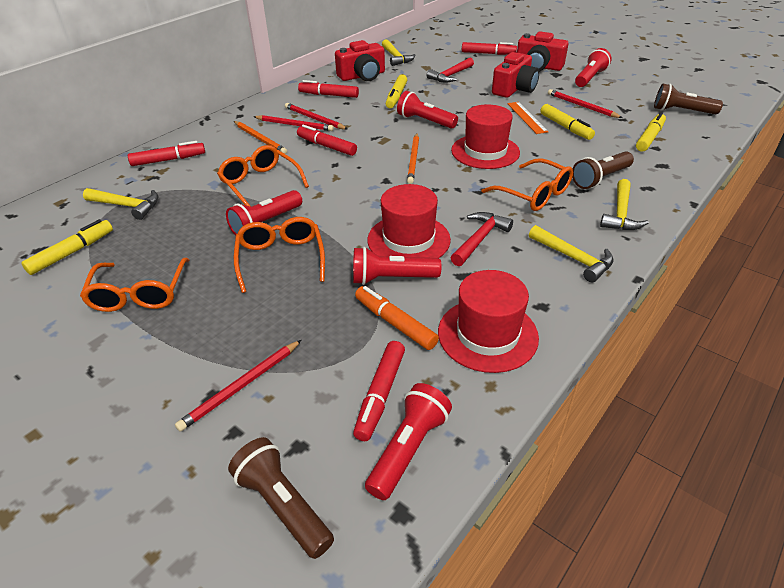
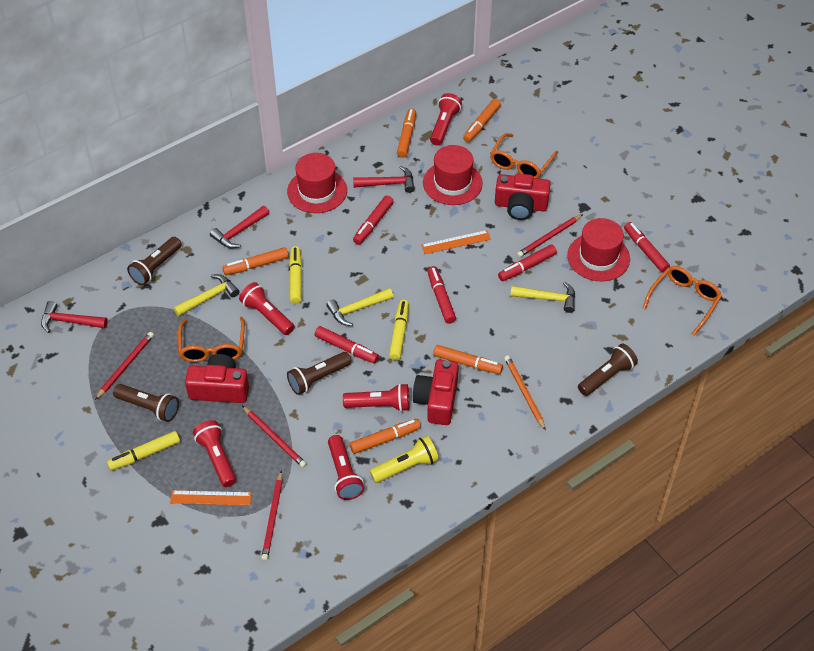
brown flashlight: [228,437,334,559] [572,152,634,189] [654,84,723,114] = 3 -> [113,384,179,422] [127,237,182,285] [287,352,352,395] [578,343,638,396] = 4
orange glasses: [80,258,189,312] [217,145,309,207] [234,217,325,293] [481,158,573,211] = 4 -> [178,317,245,362] [490,133,558,178] [642,266,722,336] = 3
orange marker: [355,286,439,350] = 1 -> [222,247,289,275] [350,419,421,454] [397,109,416,158] [433,345,503,374] [463,99,501,142] = 5
orange pencil: [234,121,287,154] [407,133,419,184] = 2 -> [504,356,546,431] = 1
orange ruler: [507,102,548,134] = 1 -> [170,490,252,505] [421,230,491,254] = 2
red hammer: [426,57,474,83] [451,212,513,266] = 2 -> [41,301,108,333] [210,206,269,248] [353,166,415,193] = 3
yellow flashlight: none = 0 -> [370,436,439,483] = 1
yellow hammer: [83,188,159,220] [382,39,416,66] [529,225,614,282] [600,179,649,230] = 4 -> [173,274,239,317] [326,288,393,326] [510,282,575,313] = 3
yellow marker: [21,219,113,275] [386,74,407,108] [540,104,595,140] [636,112,666,152] = 4 -> [107,431,180,471] [289,246,302,304] [389,300,409,360] = 3

